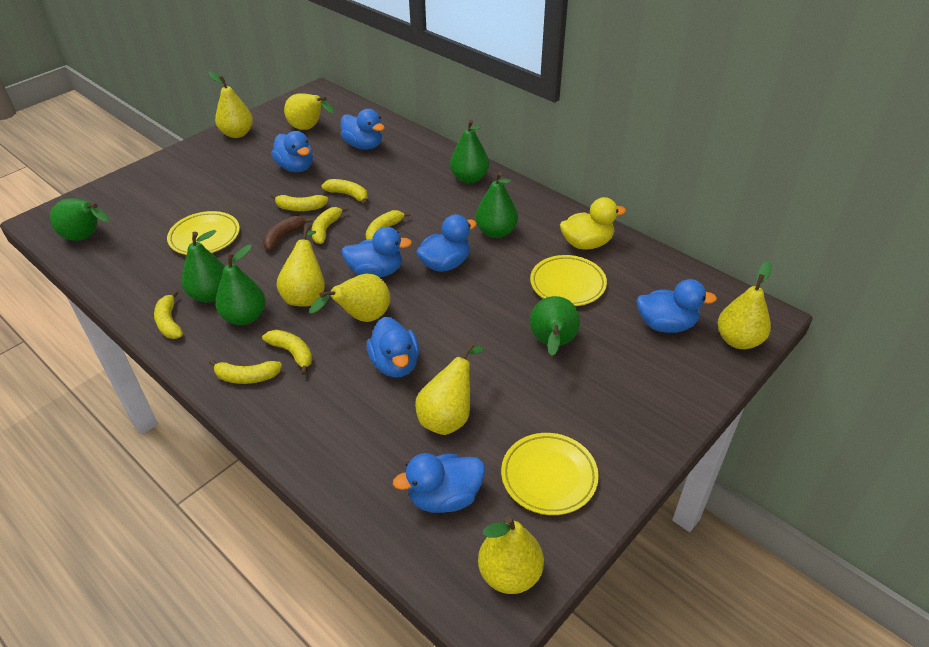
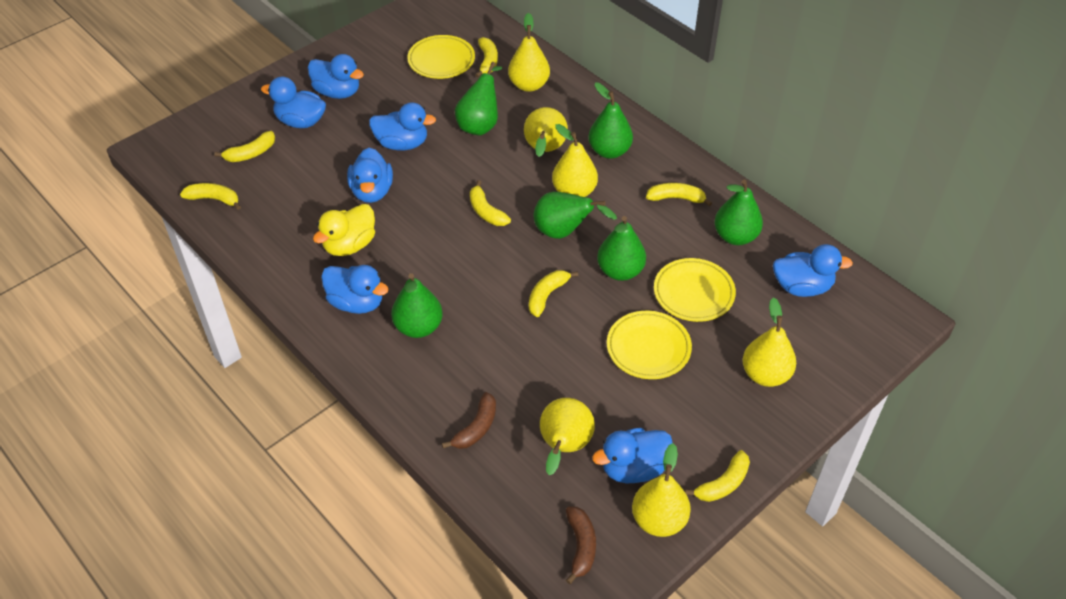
brown banana: [263,216,313,250] = 1 -> [442,392,496,449] [566,506,596,584] = 2
yellow pear: [209,71,253,138] [276,226,325,307] [284,93,334,130] [309,274,390,322] [415,343,484,435] [478,516,544,594] [718,261,772,349] = 7 -> [508,13,550,92] [524,107,568,157] [540,398,595,475] [552,124,598,197] [632,443,691,537] [743,298,796,387] = 6

